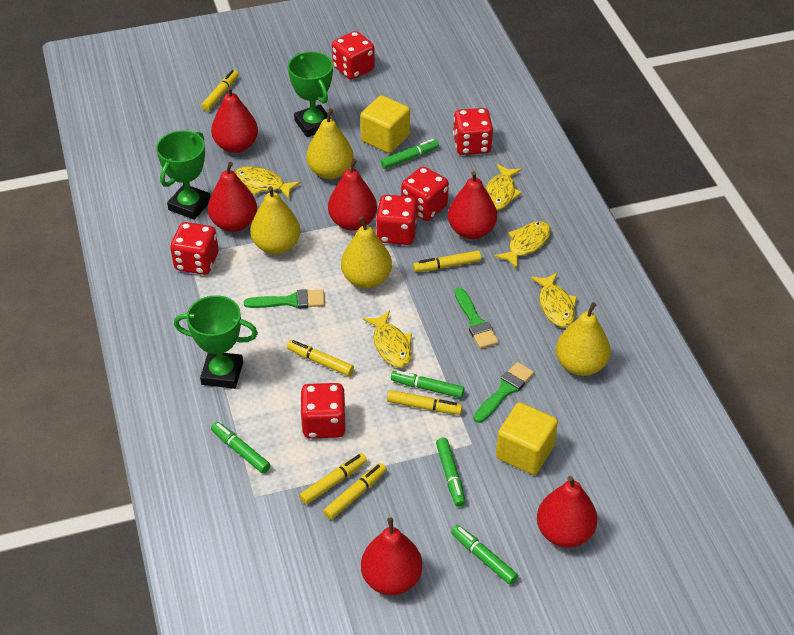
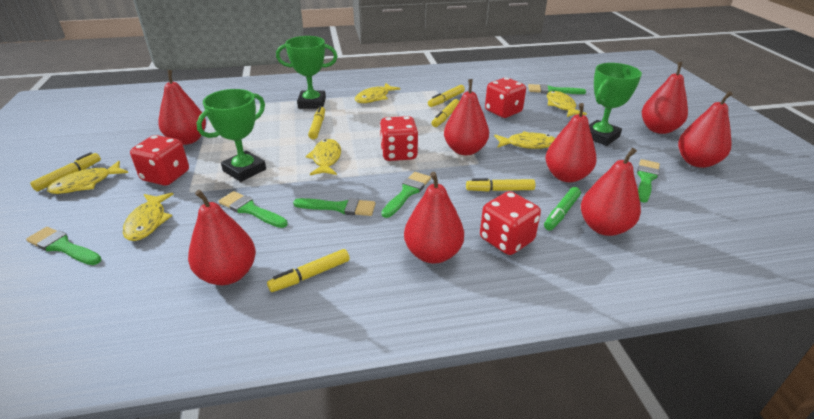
green brush: [244,289,325,309] [455,288,499,349] [474,362,534,423] = 3 -> [26,227,102,265] [219,191,288,228] [293,198,376,216] [381,172,431,218] [528,84,586,94] [637,159,660,202] = 6
green marker: [211,422,270,473] [381,139,439,169] [391,371,465,398] [436,438,466,507] [451,525,518,585] = 5 -> [544,187,581,231] = 1
red dice: [170,222,219,275] [300,383,346,438] [332,31,375,80] [376,195,417,245] [401,167,449,221] [453,108,493,155] = 6 -> [130,135,189,186] [380,116,418,161] [480,191,541,255] [485,78,526,118] = 4
red pear: [208,162,257,232] [211,86,258,153] [328,159,377,230] [361,517,422,595] [448,171,497,239] [537,476,597,548] = 6 -> [158,70,206,145] [188,190,256,285] [404,172,464,264] [444,79,489,155] [546,103,597,182] [581,148,641,236] [642,62,688,134] [678,91,733,168] = 8
yellow cube: [360,95,410,153] [496,402,558,475] = 2 -> none = 0
yellow fish: [235,166,301,199] [363,310,412,368] [485,164,522,211] [494,221,551,269] [531,272,577,327] = 5 -> [47,161,128,194] [123,193,174,241] [305,139,341,175] [355,83,400,103] [494,131,556,149] [547,91,587,117] = 6
yellow pear: [250,186,301,254] [306,109,354,179] [341,217,392,289] [556,302,611,376] = 4 -> none = 0

